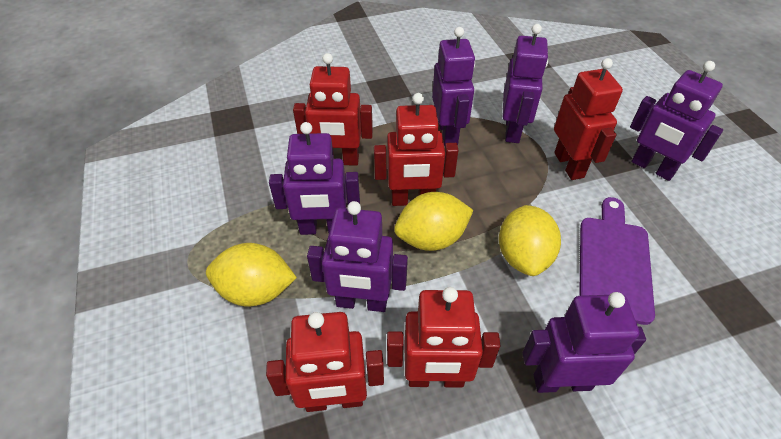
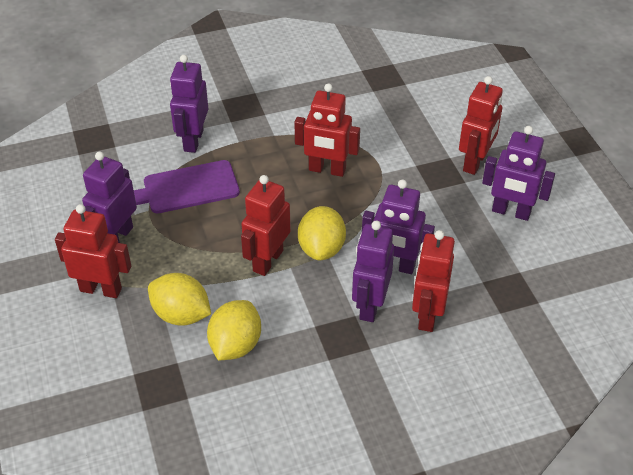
purple robot: [269,122,360,235] [307,201,408,312] [432,27,475,146] [502,24,548,143] [523,292,646,393] [630,61,723,181] = 6 -> [82,152,137,243] [170,55,208,153] [352,221,394,322] [362,180,435,274] [482,126,555,221] = 5

